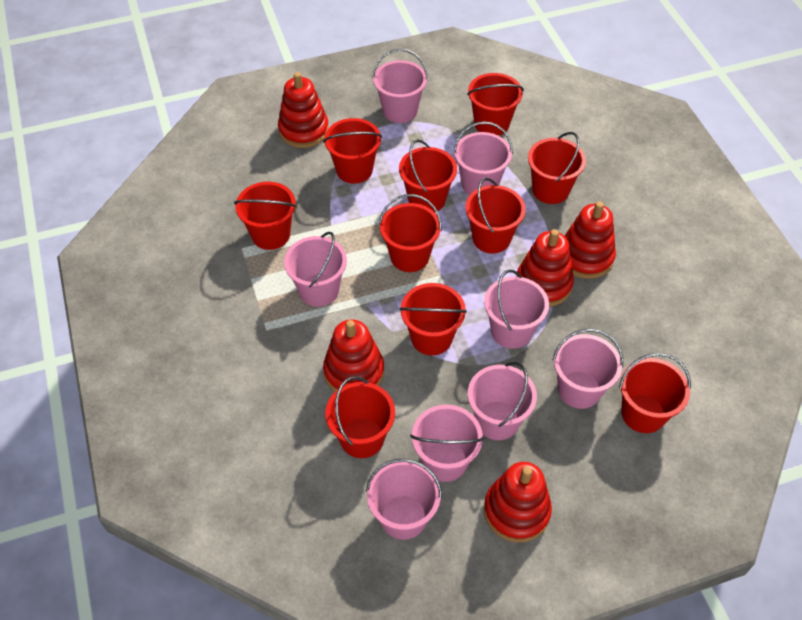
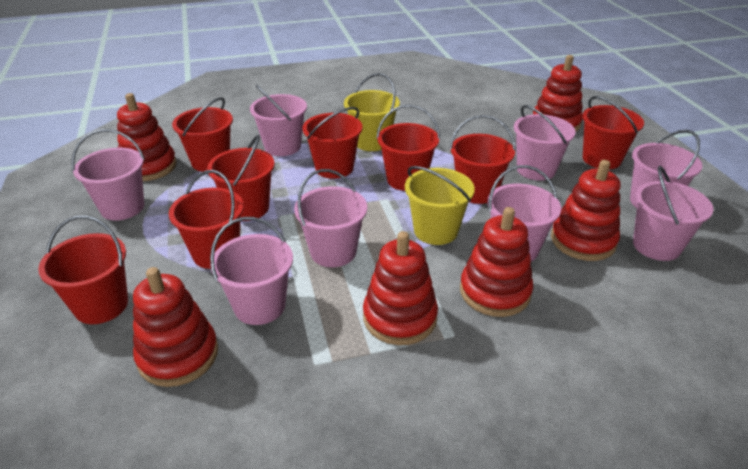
red bucket: [234,182,297,250] [323,118,382,184] [325,376,395,458] [379,194,442,272] [399,139,457,212] [399,283,467,355] [465,178,526,254] [467,73,524,136] [528,132,586,204] [619,353,691,433] = 10 -> [38,216,128,324] [169,170,244,269] [172,97,233,172] [207,135,275,221] [302,107,362,179] [376,105,440,191] [449,115,516,204] [582,96,644,169] = 8
red stacking toy: [278,72,329,148] [323,319,384,392] [484,462,552,542] [517,229,574,307] [565,201,616,279] = 5 -> [117,93,177,181] [133,267,218,387] [363,231,438,345] [460,207,533,317] [533,55,583,132] [551,160,620,261] = 6
yellow bucket: none = 0 -> [344,73,400,151] [405,166,475,245] = 2

